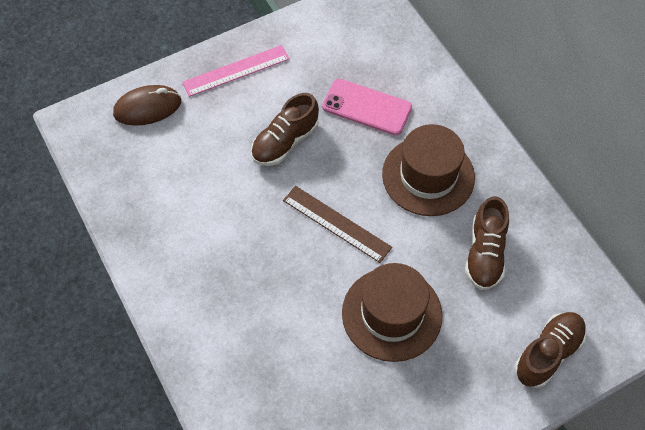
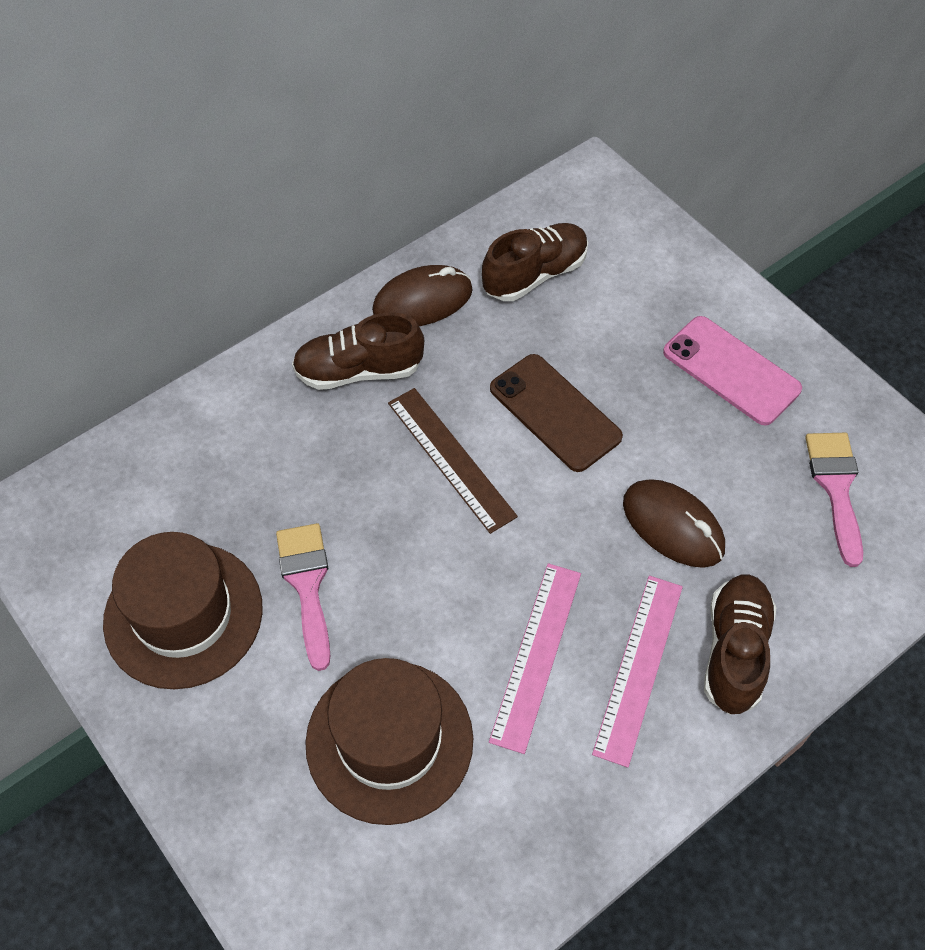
brown mouse: [113,85,181,126] = 1 -> [372,265,473,326] [623,479,725,568] = 2
brown phone: none = 0 -> [490,354,623,472] = 1
pink brush: none = 0 -> [276,523,330,671] [805,433,863,567] = 2
pink ruler: [182,45,290,97] = 1 -> [489,563,581,754] [592,576,683,768] = 2

